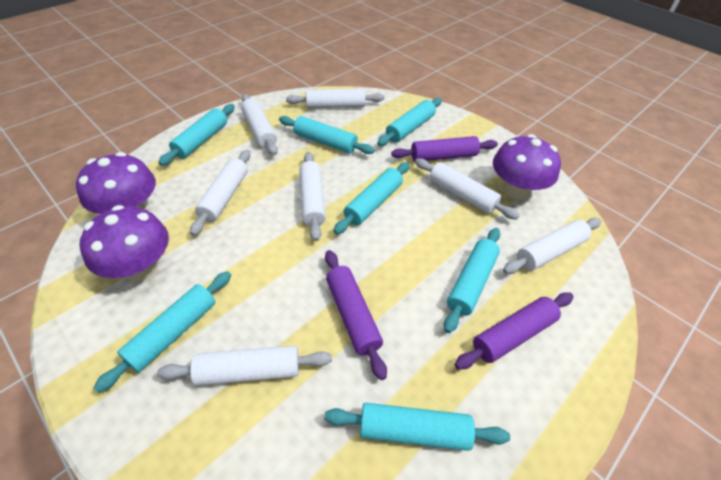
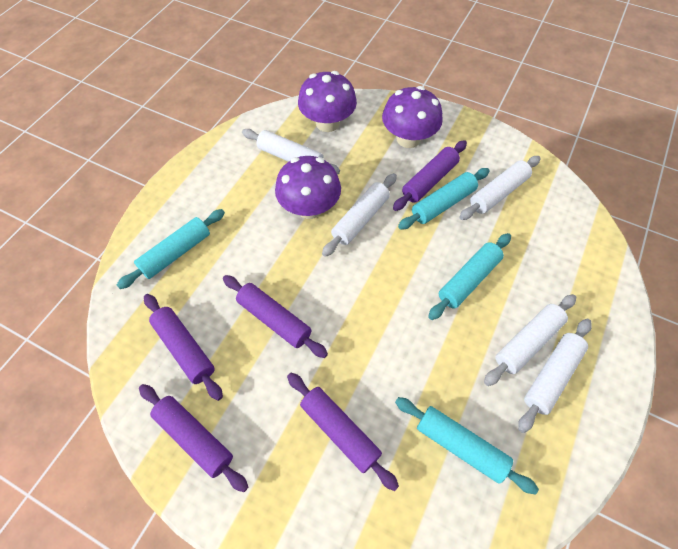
purple rolling pin: [325,250,387,380] [391,136,498,161] [455,292,573,370] = 3 -> [139,384,248,492] [144,294,223,401] [223,275,328,358] [287,373,399,491] [393,140,467,211] = 5
turquoise rolling pin: [93,271,231,393] [158,104,235,166] [279,116,375,154] [324,403,510,451] [334,162,409,234] [377,98,442,146] [444,228,500,333] = 7 -> [117,209,225,289] [395,397,539,495] [398,168,489,230] [428,233,511,320] = 4
white rolling pin: [157,345,332,386] [190,150,250,236] [241,94,278,155] [286,89,384,108] [299,152,326,241] [415,158,520,220] [503,218,601,274] = 7 -> [242,129,340,174] [322,173,397,257] [459,156,541,220] [484,294,576,386] [518,319,592,433] = 5

